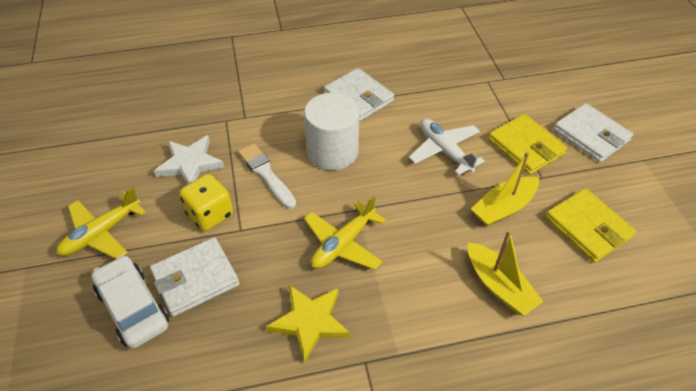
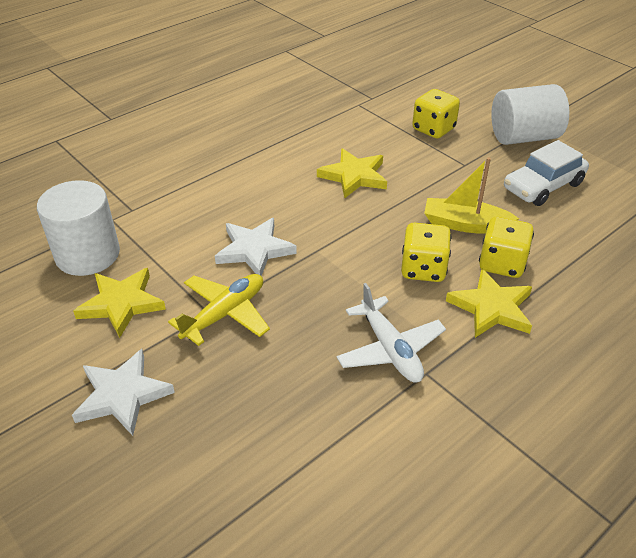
white brush: [238,143,296,209] = 1 -> none = 0
white cylinder: [304,93,359,170] = 1 -> [37,180,120,276] [491,84,569,145] = 2
white star: [154,135,224,185] = 1 -> [72,349,175,436] [215,218,297,276] = 2
white wallet: [150,237,240,317] [324,68,394,121] [553,103,633,162] = 3 -> none = 0
yellow boat: [468,230,544,316] [471,152,539,227] = 2 -> [424,157,519,234] = 1
yellow dice: [179,174,233,231] = 1 -> [401,222,451,282] [412,89,460,139] [479,217,534,278] = 3
yellow plane: [56,187,146,259] [304,195,386,270] = 2 -> [168,274,270,346] = 1
yellow star: [266,285,350,363] = 1 -> [73,268,166,338] [317,148,387,198] [446,268,532,338] = 3
yellow wallet: [488,114,567,175] [545,188,636,263] = 2 -> none = 0

